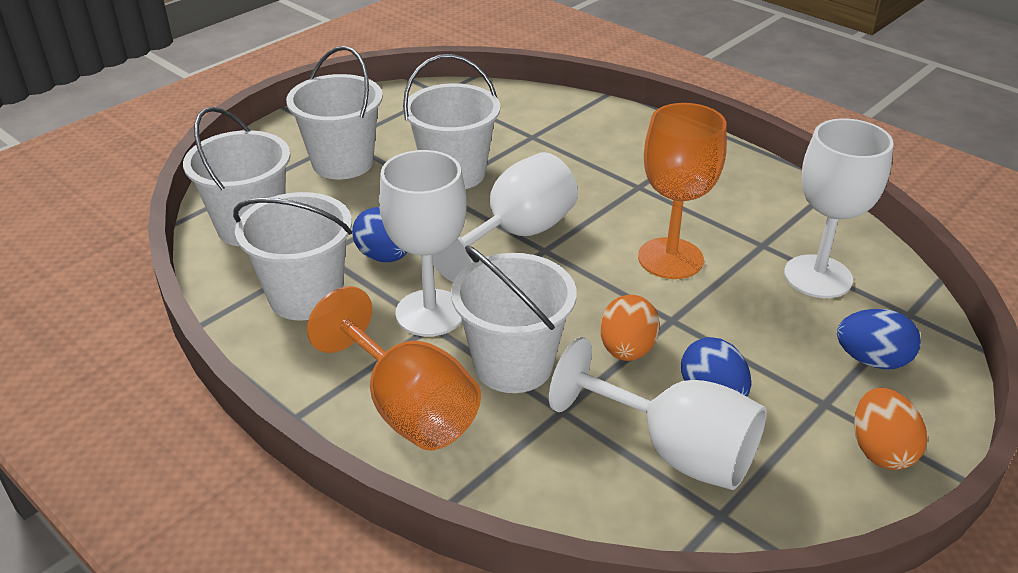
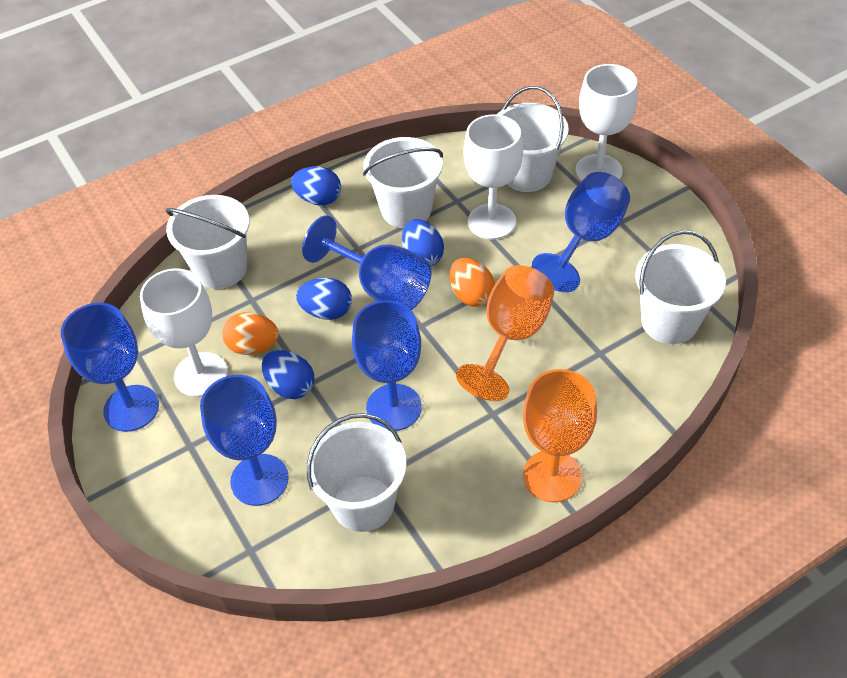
blue egg: [352,207,407,262] [681,337,751,397] [837,309,921,369] = 3 -> [262,350,315,399] [291,166,341,205] [296,278,352,320] [402,219,444,267] = 4
blue goblet: none = 0 -> [61,303,159,432] [200,375,289,506] [302,215,432,310] [352,300,422,431] [532,172,630,292] = 5
white goblet: [379,150,467,337] [432,152,578,282] [549,337,767,490] [784,118,894,298] = 4 -> [140,268,228,397] [463,114,523,240] [575,64,638,181] = 3

